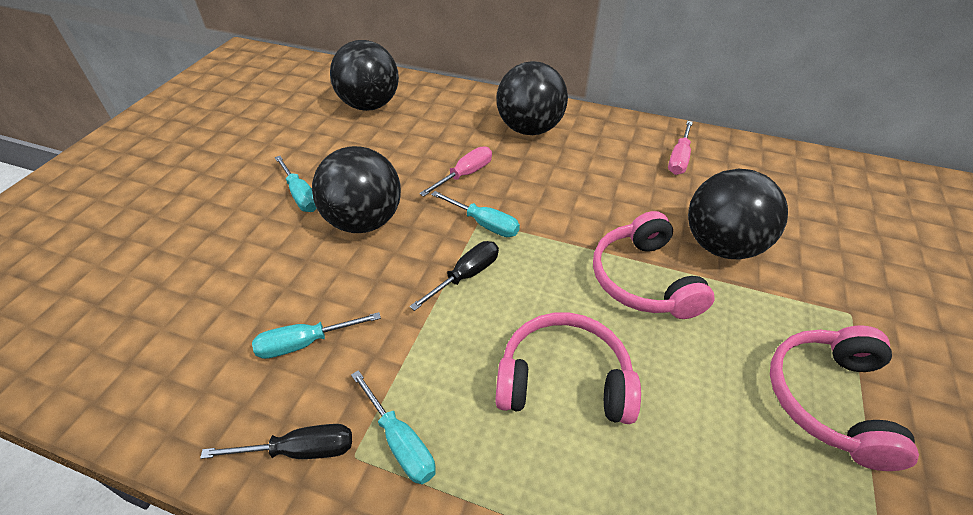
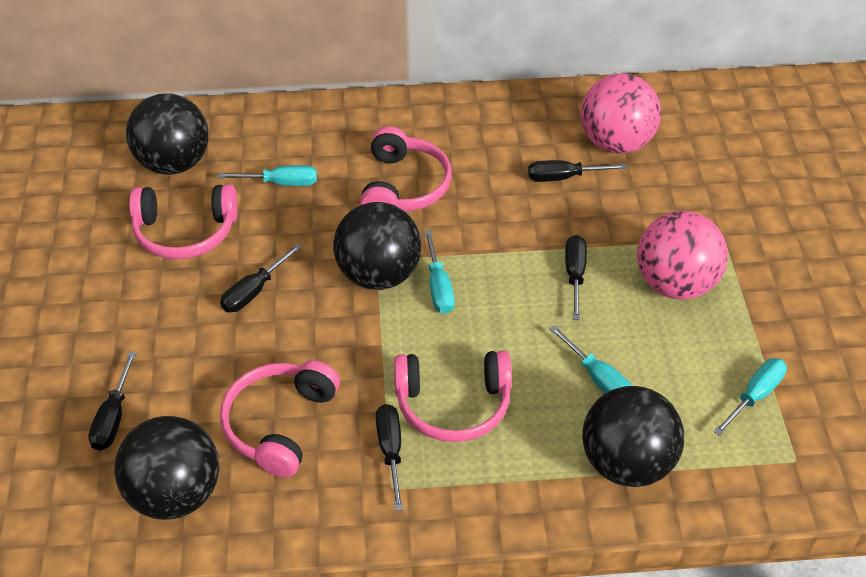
black screwdriver: [200,424,352,459] [409,241,499,311] = 2 -> [88,351,136,451] [220,243,302,312] [376,404,403,511] [528,160,627,182] [565,235,587,320] = 5
pink ball: none = 0 -> [581,73,661,154] [637,211,728,300] = 2
pink headphones: [495,312,641,424] [593,211,715,319] [770,326,919,471] = 3 -> [129,184,238,259] [220,360,340,478] [360,126,452,211] [394,351,512,442] = 4
pink screwdriver: [419,146,492,197] [668,121,693,175] = 2 -> none = 0

